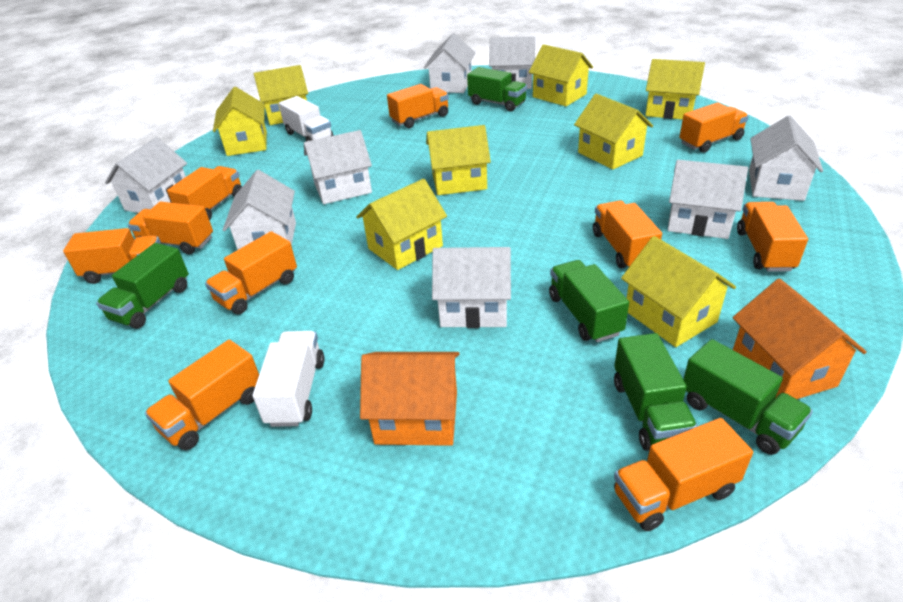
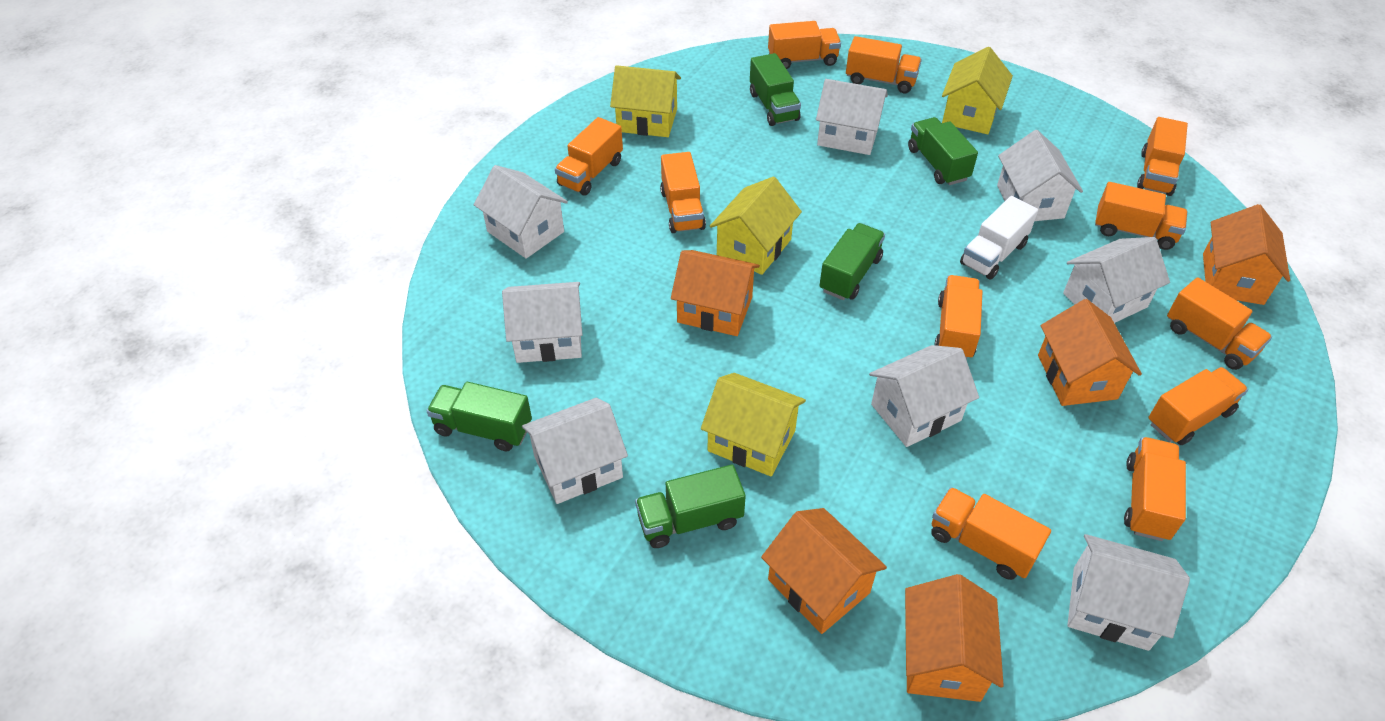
orange house: [360,352,460,446] [733,279,867,399] = 2 -> [671,250,760,336] [761,508,887,634] [905,574,1004,702] [1038,299,1142,406] [1203,204,1290,305] = 5
orange truck: [63,228,161,284] [128,202,213,255] [145,340,259,450] [167,166,242,220] [205,231,297,314] [387,84,449,128] [593,200,662,268] [614,418,753,531] [679,103,749,153] [737,202,808,272] = 10 -> [555,117,623,196] [660,152,706,233] [768,21,841,69] [846,36,922,93] [931,487,1051,580] [934,275,982,360] [1095,182,1188,250] [1124,437,1186,541] [1137,117,1188,196] [1148,367,1248,445] [1167,277,1272,370] = 11
white truck: [252,331,325,427] [279,96,333,142] = 2 -> [960,196,1038,280] = 1
yellow house: [213,87,267,156] [254,65,308,125] [356,179,447,270] [426,125,491,195] [529,44,593,106] [574,93,653,170] [621,236,736,347] [645,59,705,120] = 8 -> [610,65,681,137] [701,373,806,476] [710,176,802,275] [942,47,1013,134] = 4

